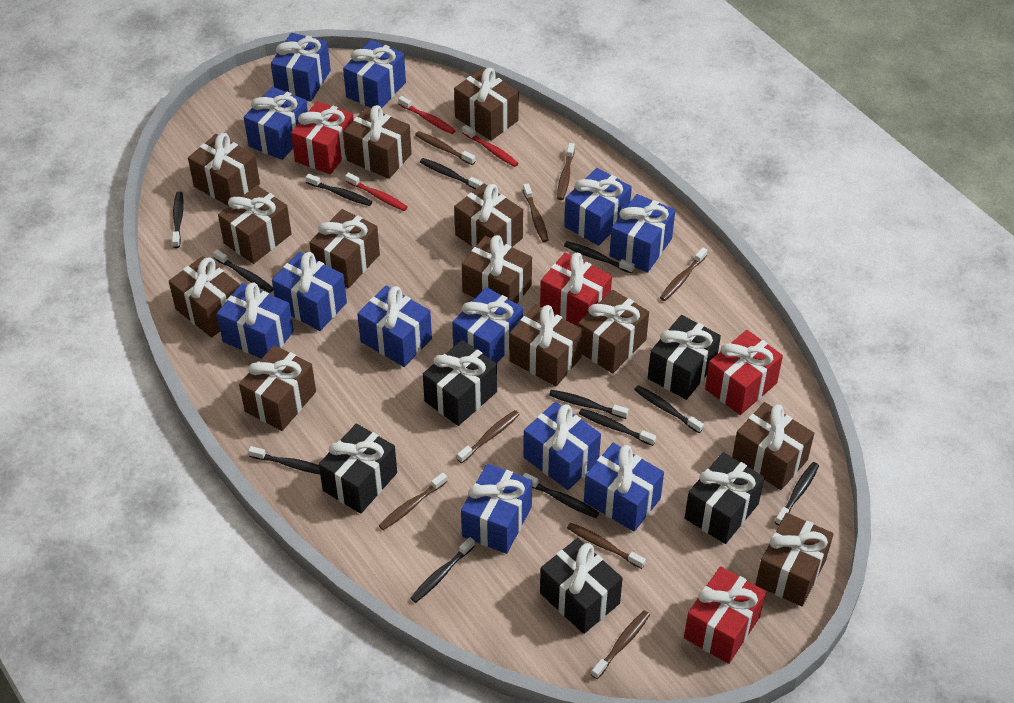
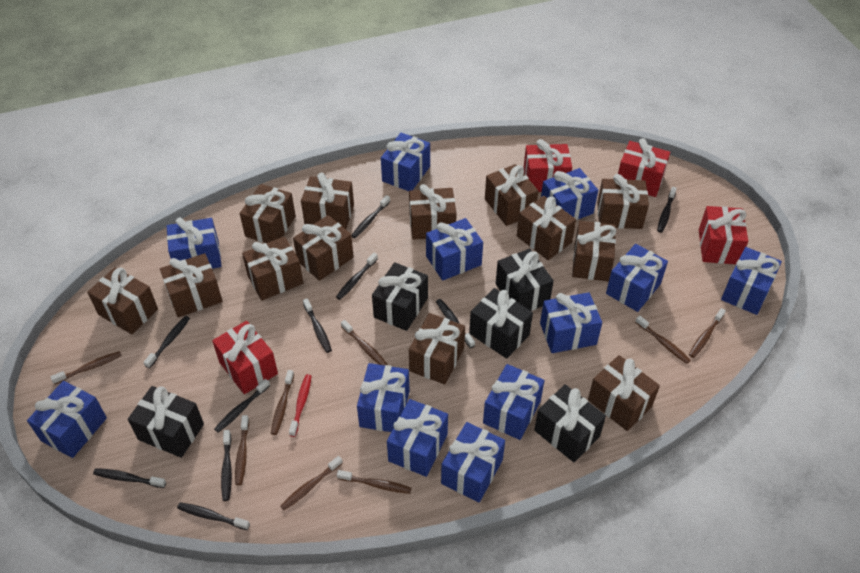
black toothbrush: [172,191,184,248] [213,249,273,293] [248,446,320,474] [305,174,372,206] [410,537,475,603] [420,158,483,190] [523,473,599,518] [549,390,629,419] [564,241,635,274] [579,409,656,446] [634,385,704,433] [775,462,819,526] = 12 -> [93,468,166,488] [143,316,190,368] [177,502,250,530] [214,379,270,433] [221,430,232,501] [303,298,332,353] [336,253,378,300] [351,195,390,238] [436,299,475,348] [657,187,677,233] = 10
red toothbrush: [345,173,408,211] [398,96,456,134] [462,125,519,167] = 3 -> [289,374,312,437] = 1

